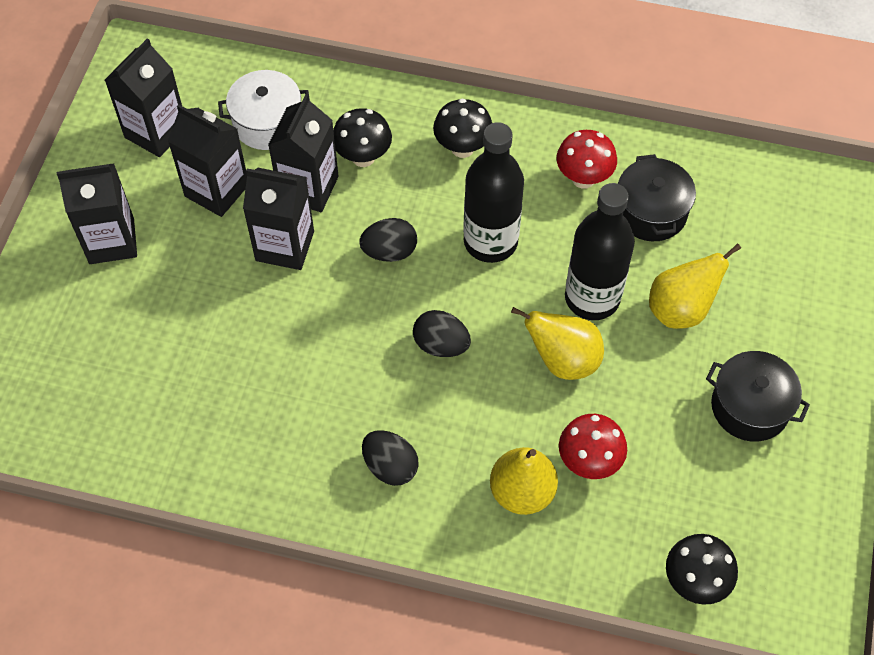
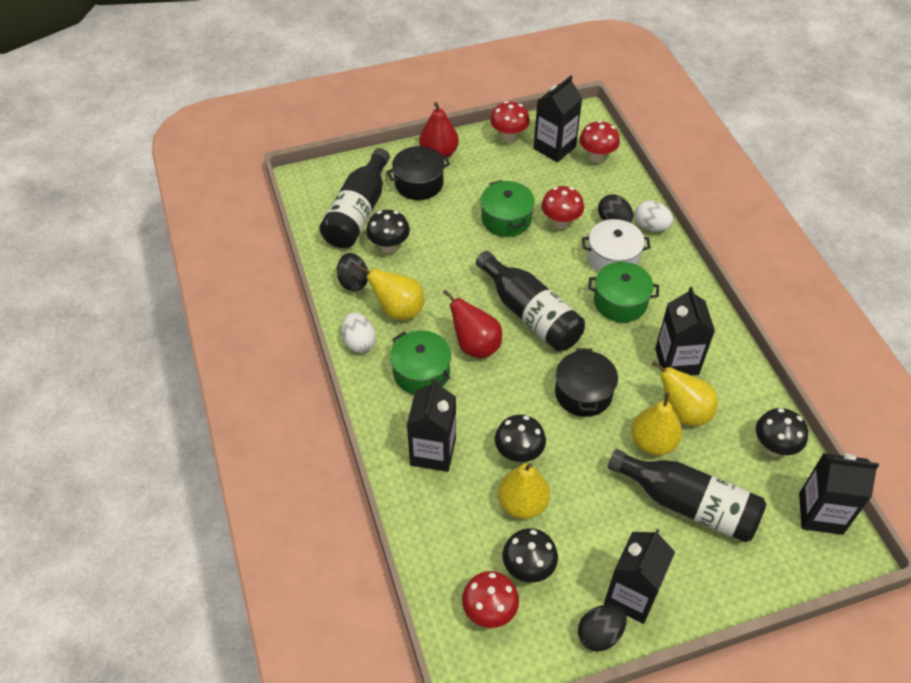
black bottle: [463,122,524,263] [565,183,635,320] = 2 -> [319,148,390,248] [476,251,585,351] [608,449,766,542] = 3
black mushroom: [333,108,392,167] [433,99,492,158] [666,534,738,605] = 3 -> [366,210,410,253] [495,415,546,463] [502,528,558,583] [756,408,808,456] = 4
green pot: none = 0 -> [390,331,451,395] [481,180,535,237] [588,262,659,322] = 3
red mushroom: [557,130,617,189] [559,414,627,479] = 2 -> [462,571,519,628] [490,101,530,143] [541,186,584,229] [579,120,620,163] = 4
red pear: none = 0 -> [419,102,459,159] [443,290,502,358] = 2
white egg: none = 0 -> [342,313,376,353] [635,200,674,231] = 2
yellow pear: [490,447,558,515] [511,307,604,380] [649,243,741,329] = 3 -> [357,265,424,320] [498,463,550,519] [631,392,682,455] [652,361,718,426] = 4

